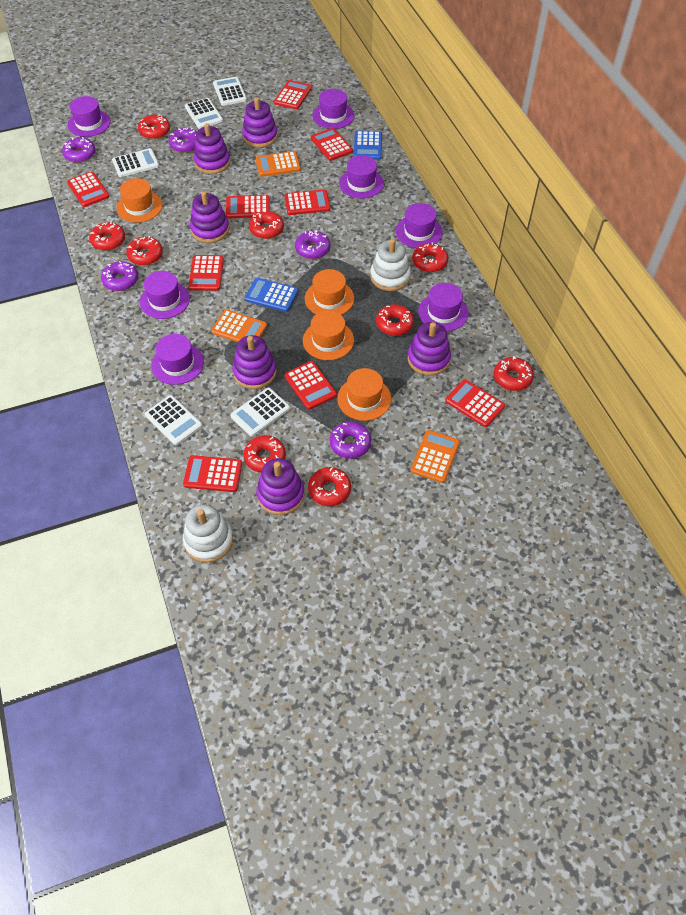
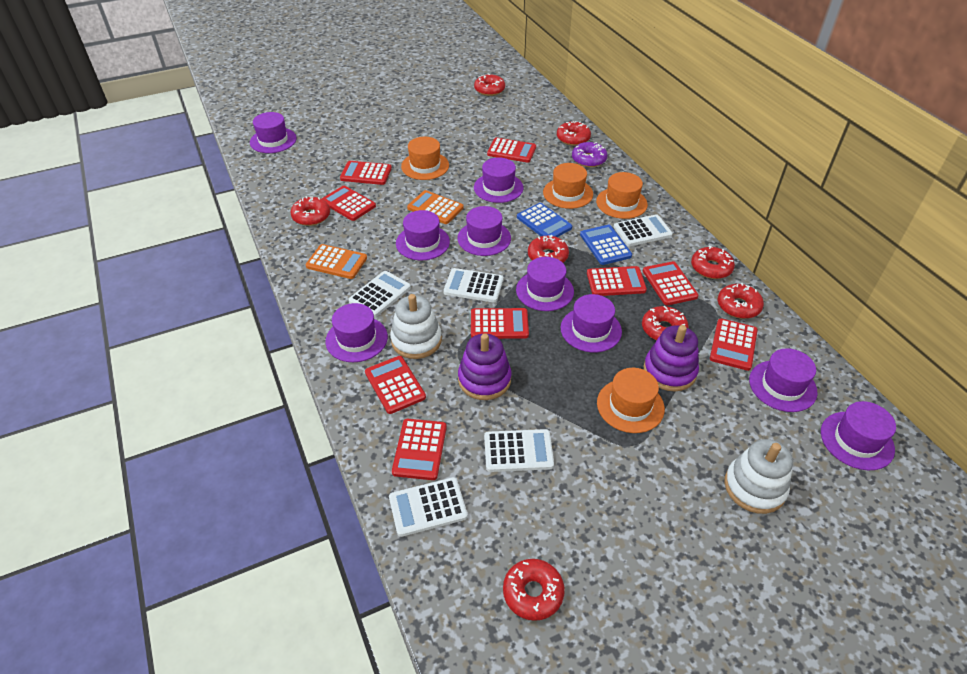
orange calculator: [211,309,267,342] [256,151,301,177] [411,430,460,483] = 3 -> [305,244,367,279] [407,190,463,224] = 2
purple donut: [62,137,96,163] [101,261,138,291] [169,128,197,153] [295,230,330,259] [330,422,371,459] = 5 -> [572,142,608,167] = 1
purple hat: [68,96,111,137] [140,271,190,319] [151,334,204,385] [312,89,354,129] [339,155,384,199] [396,203,442,248] [418,283,469,332] = 7 -> [250,112,297,153] [326,303,388,362] [396,210,450,260] [457,206,511,256] [474,157,523,203] [516,257,574,311] [560,294,622,352] [749,348,818,412] [821,401,896,470] = 9
purple stacking toy: [190,191,229,243] [193,123,230,174] [232,335,277,389] [242,97,278,148] [256,458,305,515] [408,322,451,376] = 6 -> [458,333,511,400] [644,325,699,391] = 2
red donut: [89,221,125,251] [126,236,163,265] [138,115,170,139] [243,435,286,473] [249,210,284,239] [308,467,351,506] [376,304,414,336] [412,242,448,272] [494,356,534,391] = 9 -> [291,196,330,226] [474,74,505,96] [503,559,565,621] [528,235,569,263] [557,121,591,146] [642,306,689,340] [691,245,735,279] [718,283,764,319] = 8

